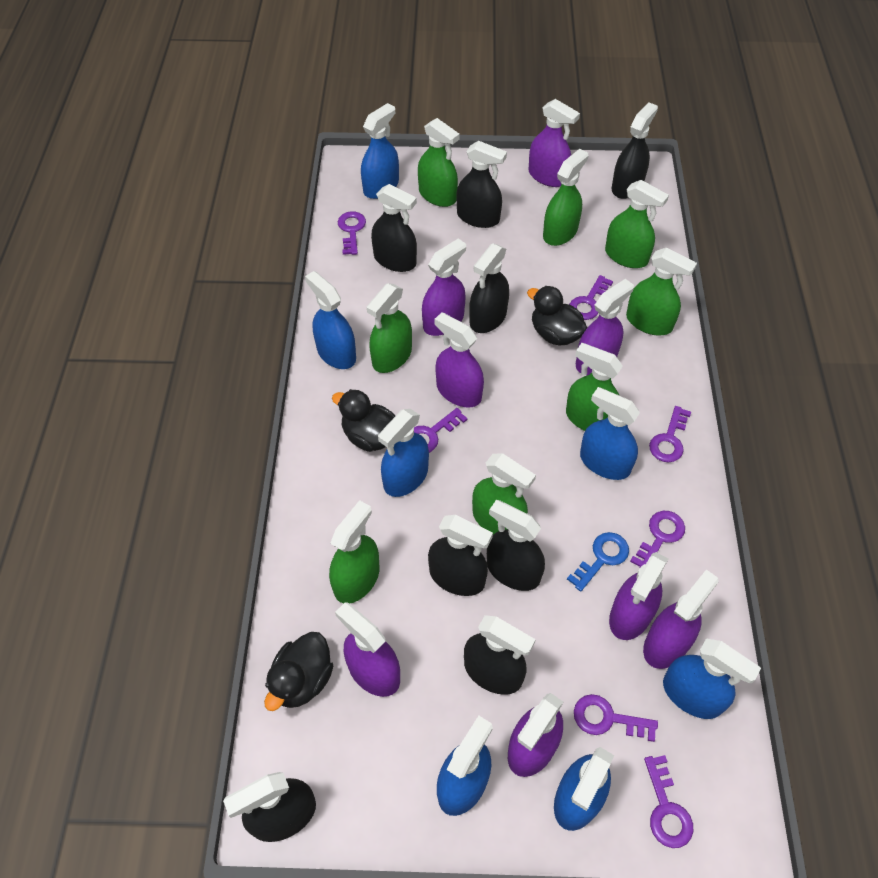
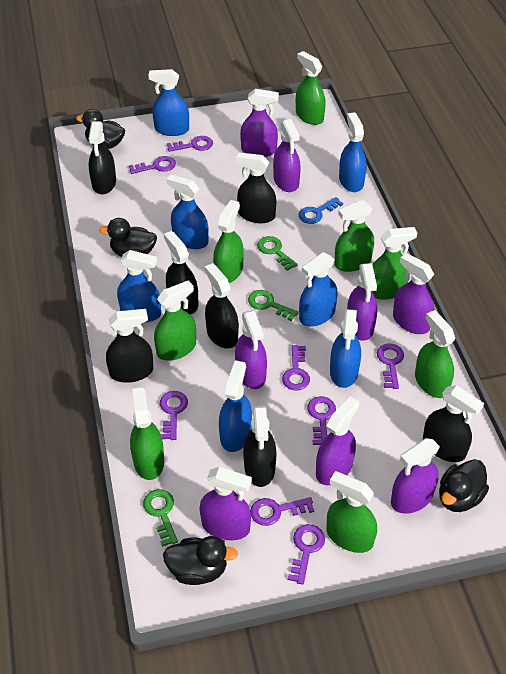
black duck: [264,632,333,711] [332,389,395,452] [527,286,587,346] = 3 -> [76,109,125,149] [99,218,157,257] [163,536,238,585] [439,459,489,512] = 4
black spray bottle: [223,772,316,842] [371,184,417,272] [428,515,493,596] [456,141,507,228] [464,615,536,695] [469,243,509,333] [487,500,545,591] [612,102,658,199] = 8 -> [88,121,116,194] [106,309,153,383] [164,231,198,314] [205,263,239,348] [236,152,276,223] [243,405,276,487] [423,385,484,462] = 7
green key: none = 0 -> [143,489,178,547] [248,290,299,321] [257,236,298,271] = 3
purple key: [338,211,366,255] [414,408,467,453] [569,275,613,320] [574,694,658,742] [630,511,685,567] [644,755,693,848] [649,406,691,462] = 7 -> [129,156,176,174] [160,391,188,440] [167,136,213,152] [250,497,314,526] [282,345,310,391] [288,524,325,585] [307,396,336,445] [377,343,404,389] = 8

